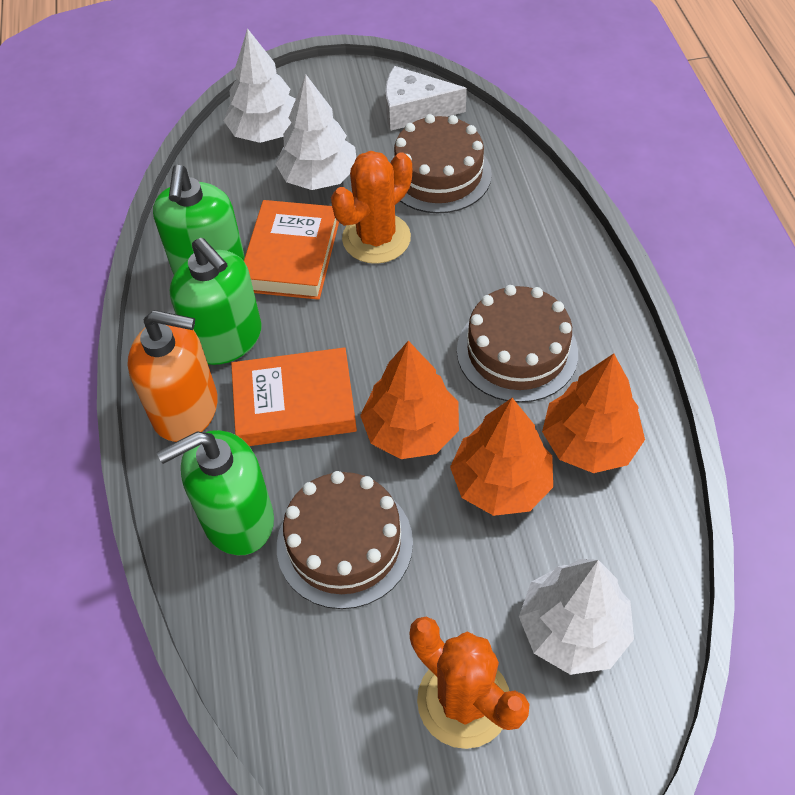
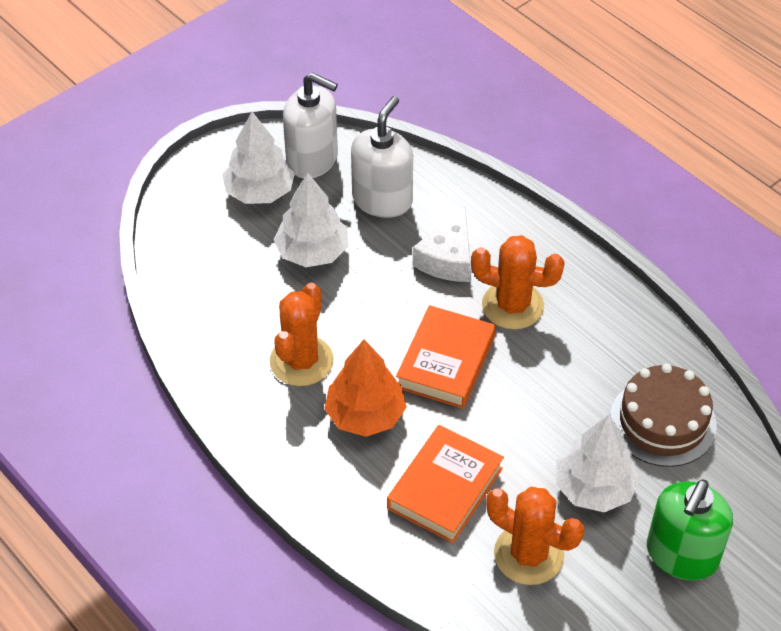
brown cake: [277,471,413,609] [390,114,492,213] [457,285,578,403] = 3 -> [610,363,717,467] = 1
green soap dispenser: [153,165,245,274] [157,430,274,555] [170,238,261,365] = 3 -> [647,479,733,581] = 1
orange cactus: [331,151,412,264] [409,617,529,749] = 2 -> [270,283,334,386] [471,235,565,330] [486,487,585,585] = 3
orange soap dispenser: [128,310,218,442] = 1 -> none = 0
orange tree: [360,341,459,459] [450,398,553,516] [542,353,645,473] = 3 -> [324,340,407,437] = 1
white soap dispenser: none = 0 -> [283,72,338,178] [351,96,413,218] = 2

